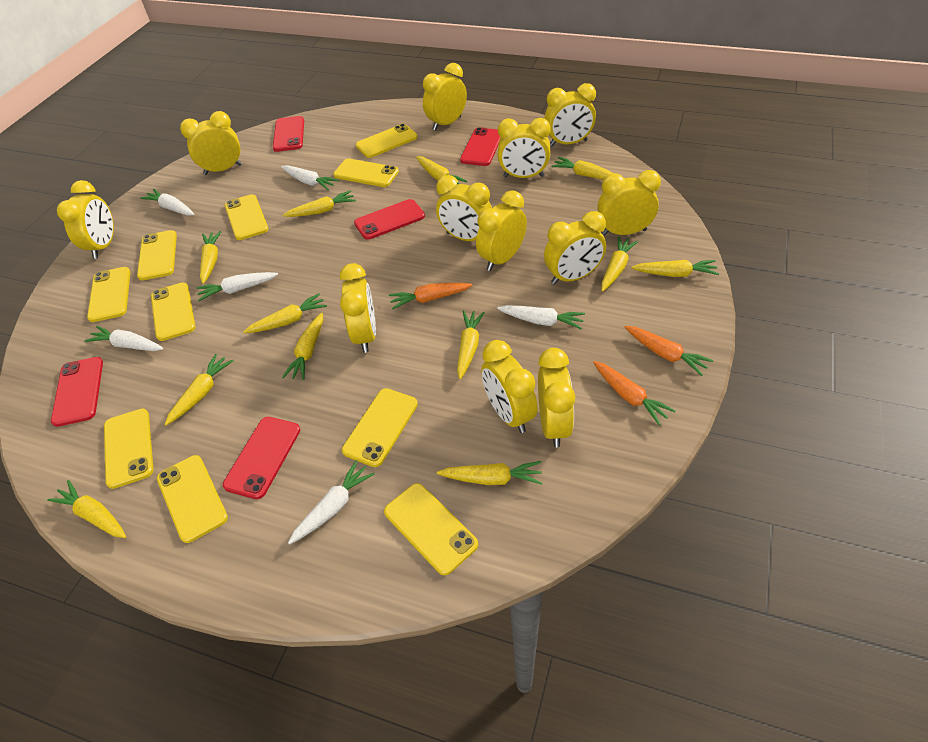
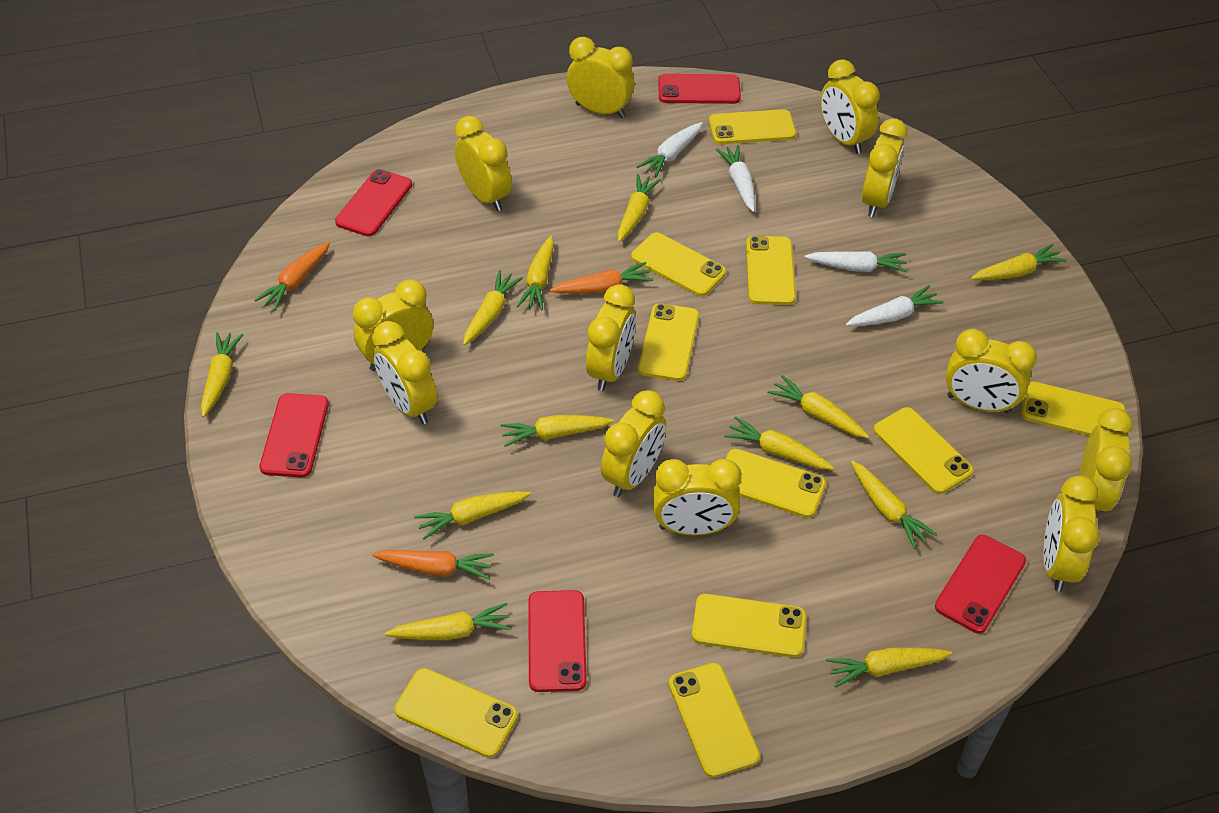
white carrot: [84,326,163,351] [140,189,194,216] [197,272,278,301] [281,165,339,190] [288,460,375,544] [497,305,585,330] = 6 -> [636,122,703,177] [716,145,755,212] [805,251,908,272] [846,285,944,326] = 4

